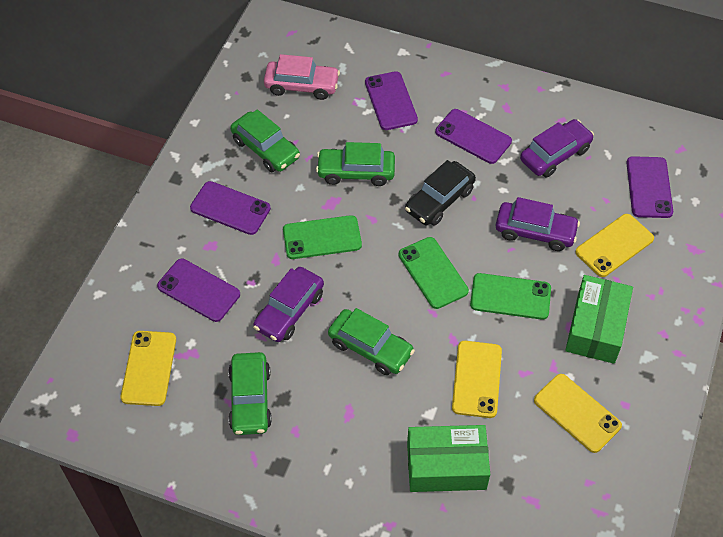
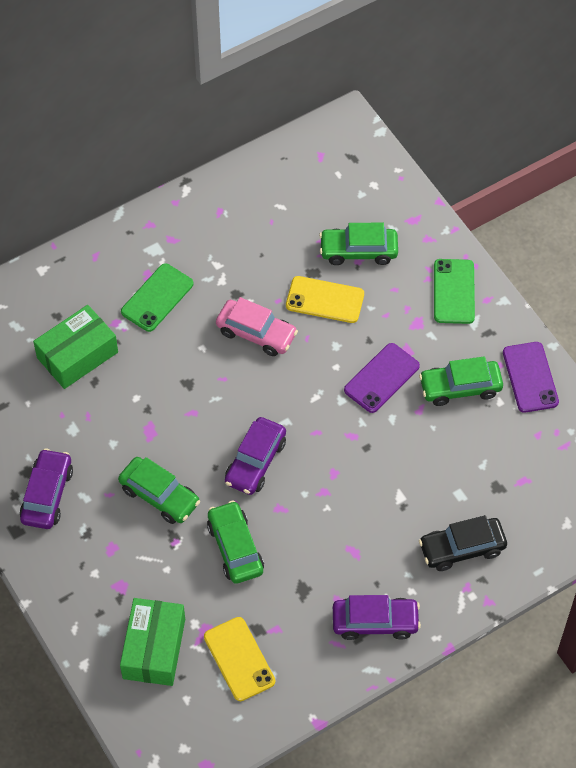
green phone: [283,215,362,259] [399,237,469,309] [470,273,551,320] = 3 -> [121,263,193,332] [434,259,475,324] = 2
purple phone: [157,259,240,322] [190,181,271,235] [365,71,418,130] [435,109,512,164] [627,156,673,218] = 5 -> [344,343,420,413] [503,342,559,413] = 2
yellow phone: [121,331,176,406] [452,341,502,418] [534,374,622,453] [575,214,654,277] = 4 -> [204,617,275,701] [286,276,364,323] = 2

